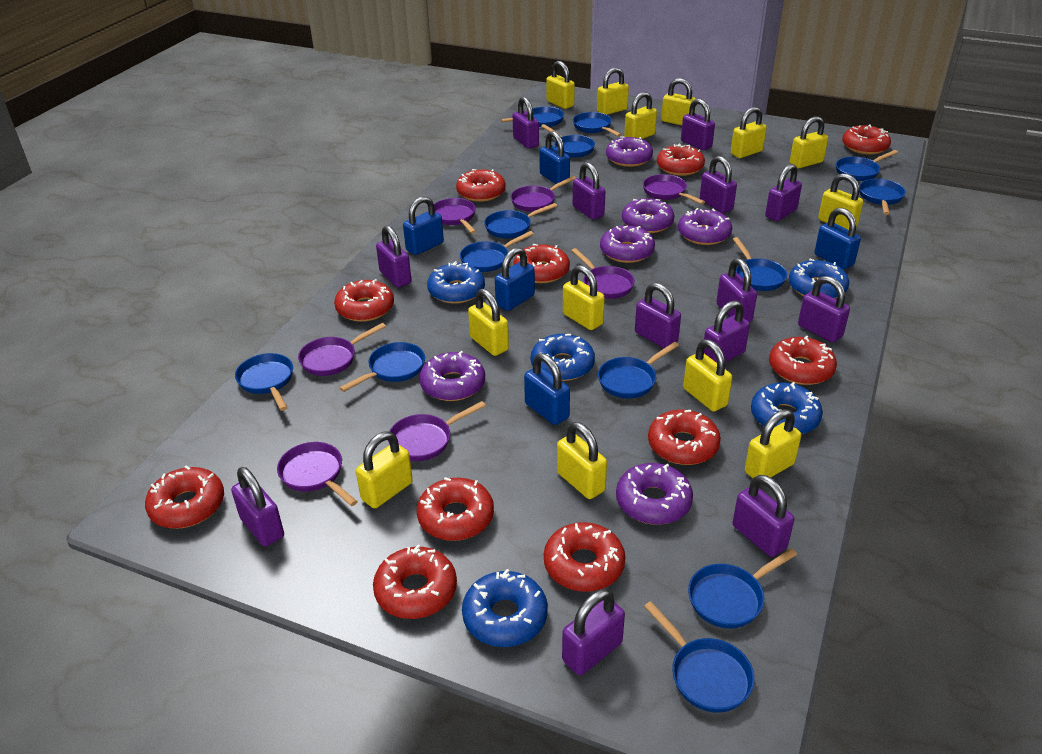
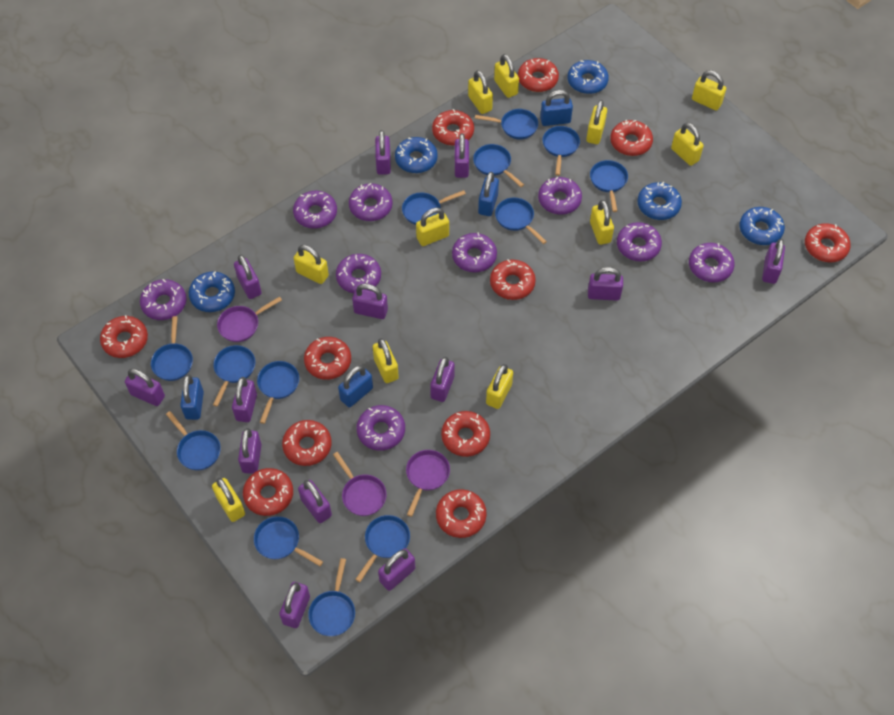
blue padlock: [403,196,444,255] [495,247,535,311] [524,353,570,425] [540,131,570,184] [815,208,861,269] = 5 -> [180,374,204,420] [338,365,373,407] [478,172,499,216] [540,90,573,126] = 4
purple donut: [419,351,485,401] [600,225,655,263] [606,136,653,167] [616,463,693,525] [622,198,675,233] [678,208,732,245] = 6 -> [140,279,187,320] [293,191,337,229] [336,254,381,293] [349,183,393,221] [356,405,405,451] [452,232,497,272] [538,177,582,215] [617,222,662,261] [689,243,735,282] = 9
purple pan: [277,442,358,506] [298,323,386,376] [388,401,486,461] [434,198,476,234] [511,176,576,212] [571,248,635,299] [643,174,705,204] = 7 -> [217,296,282,342] [333,452,387,516] [406,450,450,517] = 3
yellow padlock: [356,431,413,508] [468,289,509,356] [546,61,575,109] [557,422,607,499] [563,265,605,330] [597,67,629,115] [624,92,657,139] [661,78,696,125] [683,339,732,412] [731,107,767,158] [745,409,801,478] [790,116,828,168] [818,173,863,230] = 13 -> [212,478,245,522] [294,245,329,284] [373,338,399,383] [416,208,449,246] [468,70,493,114] [486,364,513,409] [494,54,519,98] [586,100,607,144] [590,200,614,245] [671,123,704,166] [692,70,726,110] = 11

